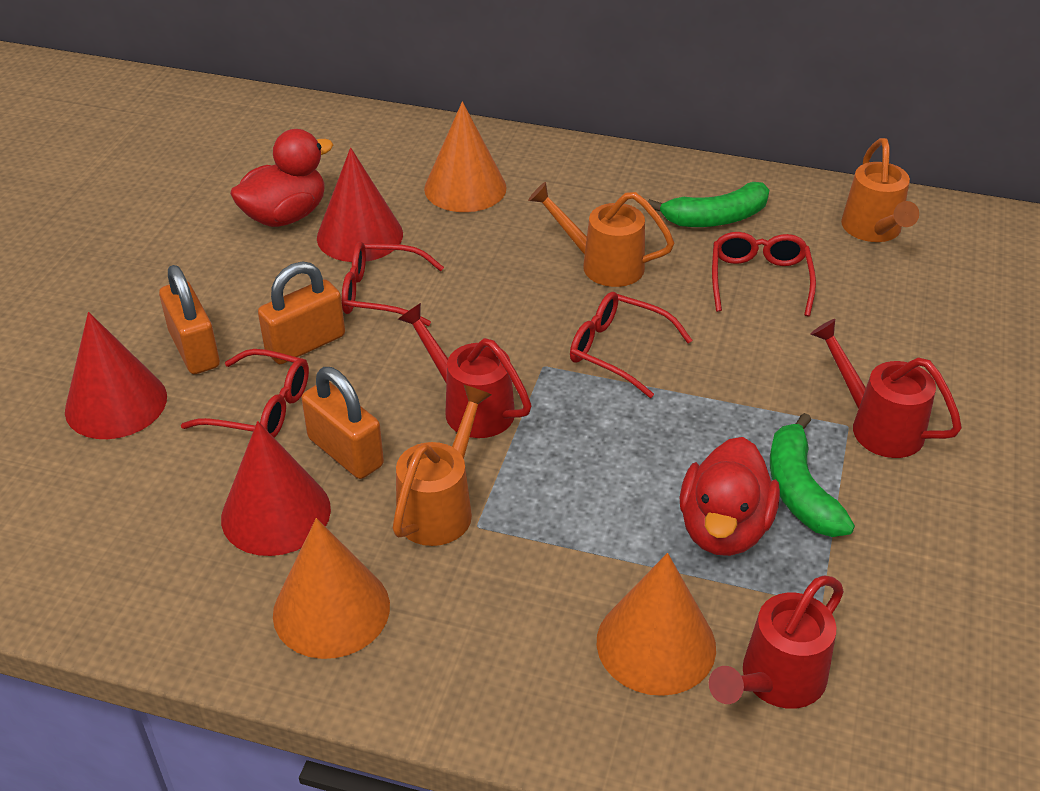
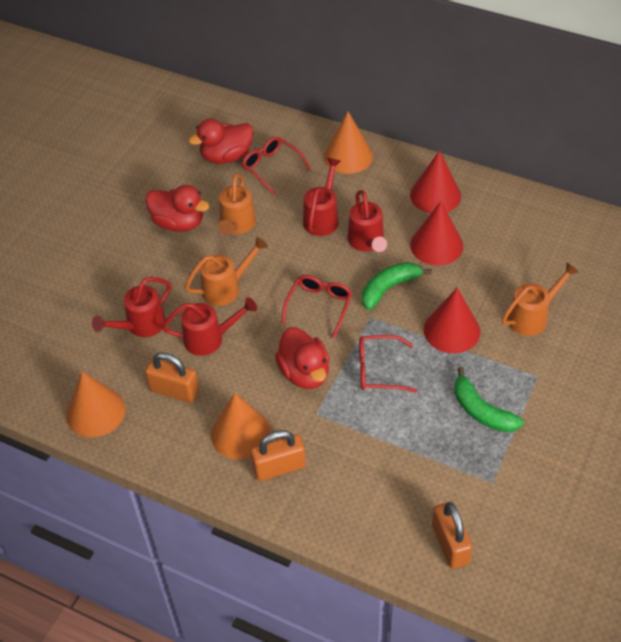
red duck: [230,129,333,227] [679,437,780,556] = 2 -> [145,185,210,232] [188,119,254,164] [275,327,329,389] = 3
red glasses: [181,349,309,438] [342,241,444,326] [570,292,692,398] [712,232,816,316] = 4 -> [242,137,311,195] [282,275,352,338] [359,335,417,392] = 3
red watering can: [398,303,531,438] [709,576,844,709] [810,319,962,458] = 3 -> [92,277,171,337] [162,297,257,356] [303,158,341,236] [347,190,387,252] = 4

